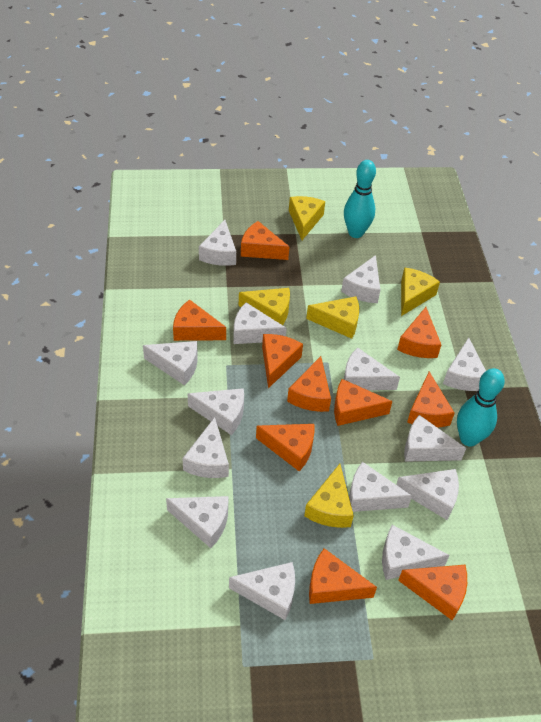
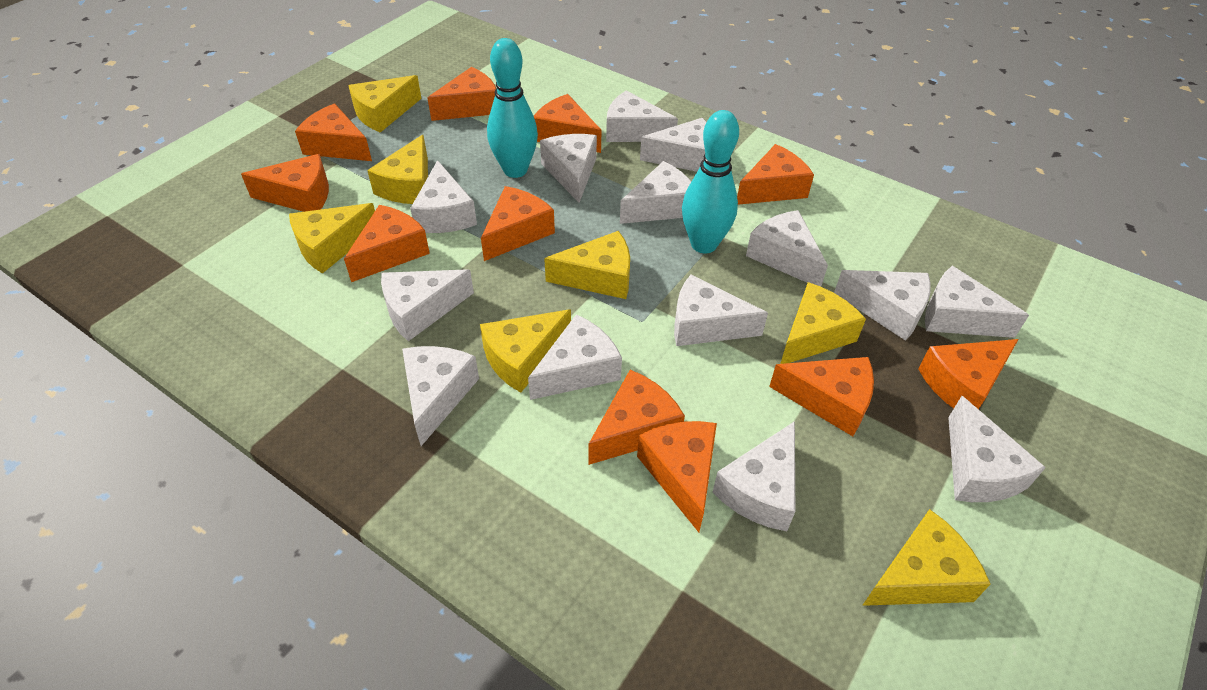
orange cheese: [173,299,226,341] [241,221,289,260] [256,424,315,471] [262,334,303,388] [287,356,331,412] [309,548,377,604] [334,379,393,426] [397,307,441,358] [398,565,467,621] [407,372,455,427] = 10 -> [241,154,329,212] [295,104,372,161] [344,205,430,282] [428,67,496,121] [481,186,555,261] [534,94,601,153] [588,370,685,465] [637,421,717,532] [737,144,814,205] [769,357,874,436] [918,339,1019,409] = 11
yellow cheese: [239,288,290,325] [289,196,325,240] [304,464,354,528] [306,296,359,339] [401,267,440,316] = 5 -> [289,203,375,273] [348,75,422,133] [367,135,428,204] [480,310,571,393] [544,231,630,299] [780,282,866,364] [862,509,991,606] = 7

